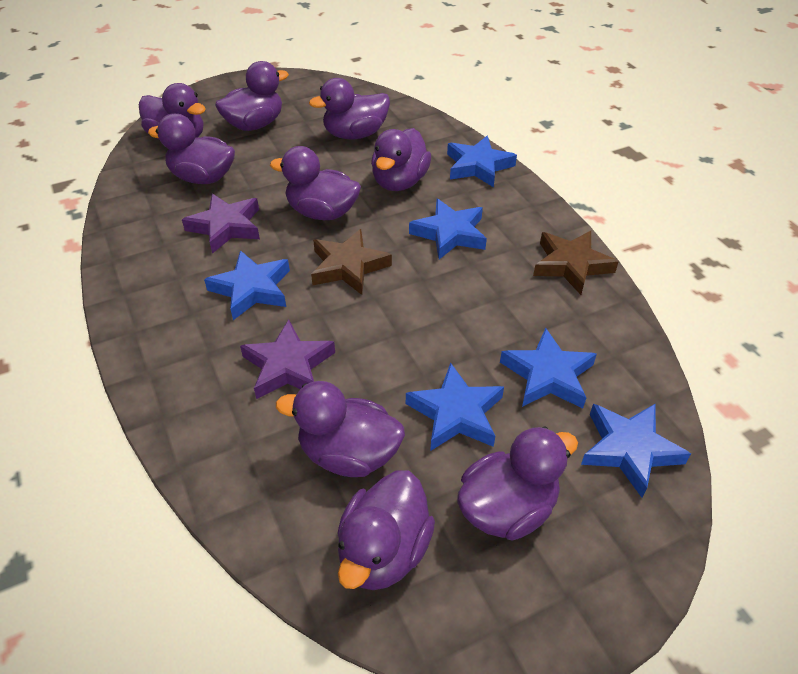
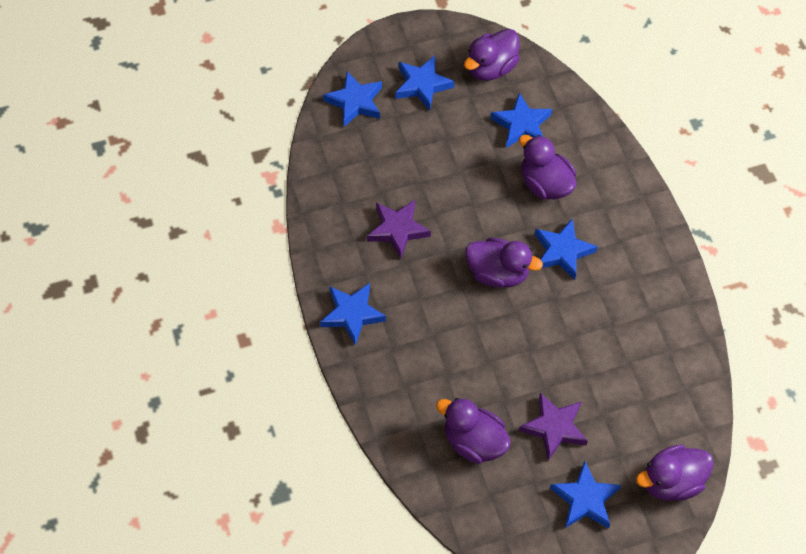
brown star: [311,229,392,295] [533,231,619,295] = 2 -> none = 0
purple duck: [139,83,206,140] [148,113,235,184] [215,61,289,131] [270,146,361,220] [276,381,405,477] [309,78,390,139] [337,470,435,590] [371,128,431,191] [457,427,578,541] = 9 -> [436,398,511,464] [464,29,520,81] [465,238,543,288] [519,135,577,199] [636,445,714,501] = 5

